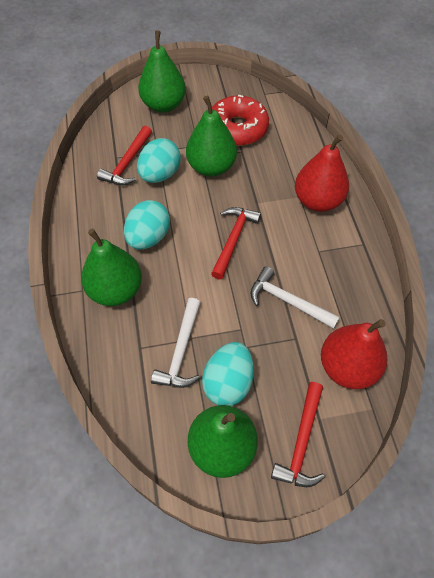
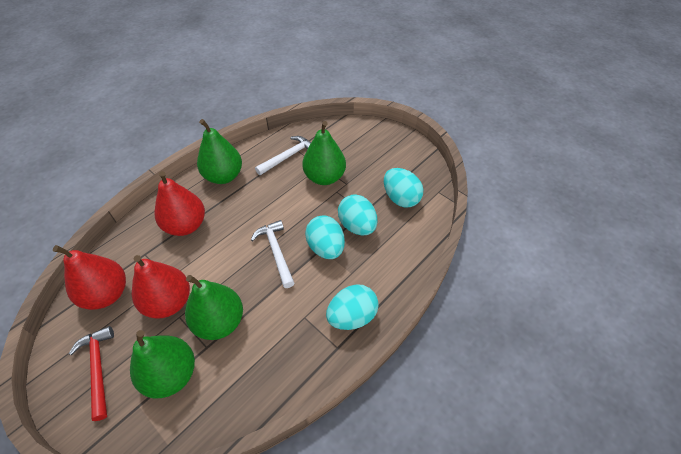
red donut: [212,95,269,146] = 1 -> none = 0
red hammer: [97,126,152,185] [211,207,261,279] [271,382,325,487] = 3 -> [69,326,114,421] = 1
red pear: [295,134,349,212] [321,319,387,389] = 2 -> [53,245,126,310] [132,255,190,319] [154,171,205,236] = 3
turquoise egg: [124,200,170,249] [137,138,181,183] [202,342,254,406] = 3 -> [305,215,345,259] [326,284,379,330] [338,194,377,236] [384,168,423,207] = 4

